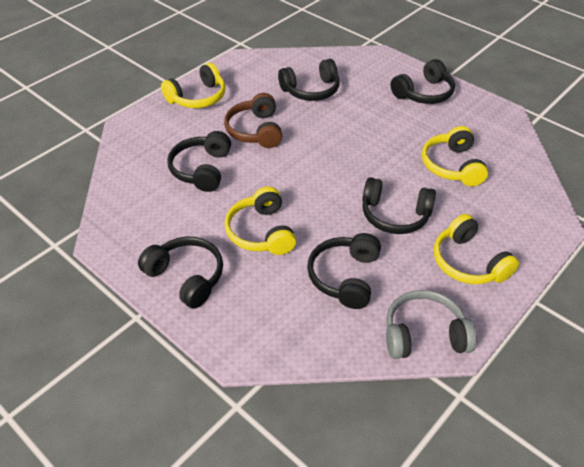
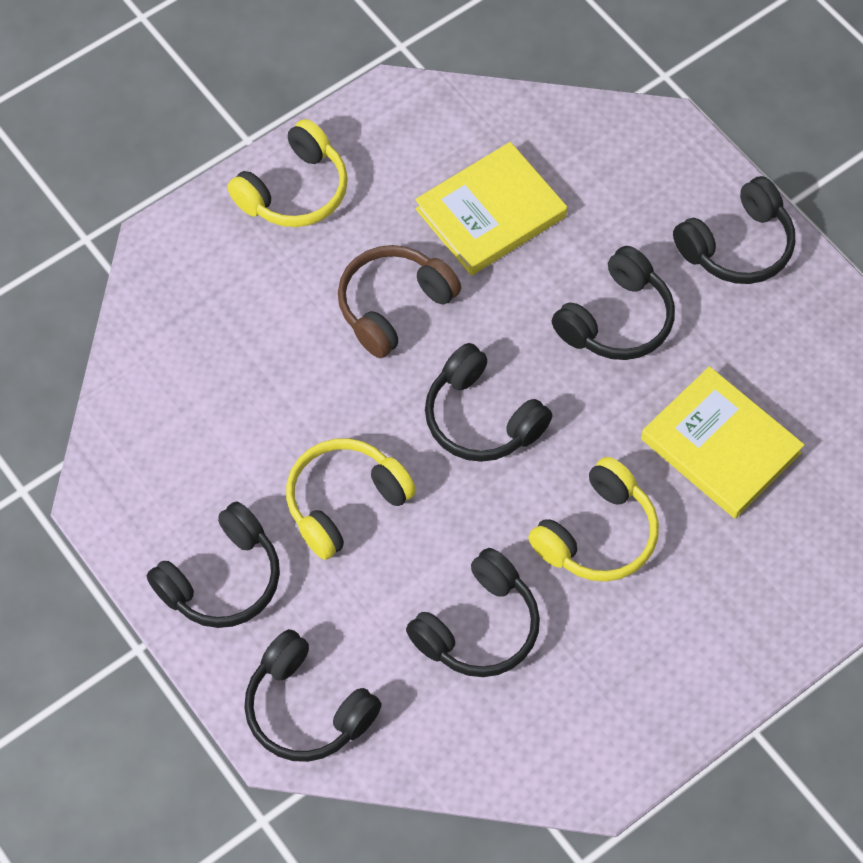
grey headphones: [386,290,477,359] = 1 -> none = 0
yellow book: none = 0 -> [415,142,567,275] [641,366,805,519] = 2
yellow headphones: [161,63,226,108] [225,187,296,255] [422,126,488,186] [434,214,519,284] = 4 -> [227,119,348,227] [286,438,416,560] [528,457,659,582] = 3

